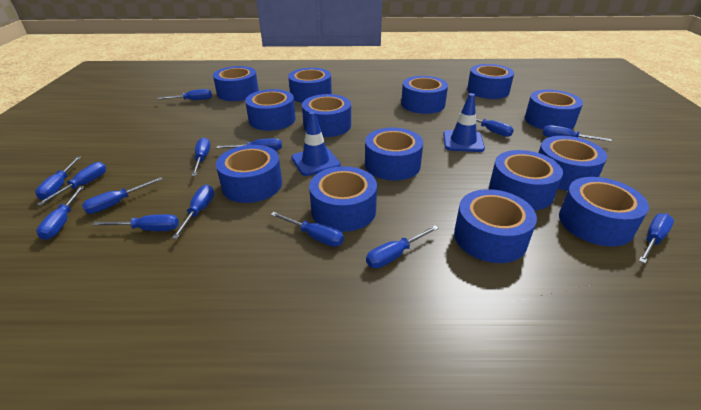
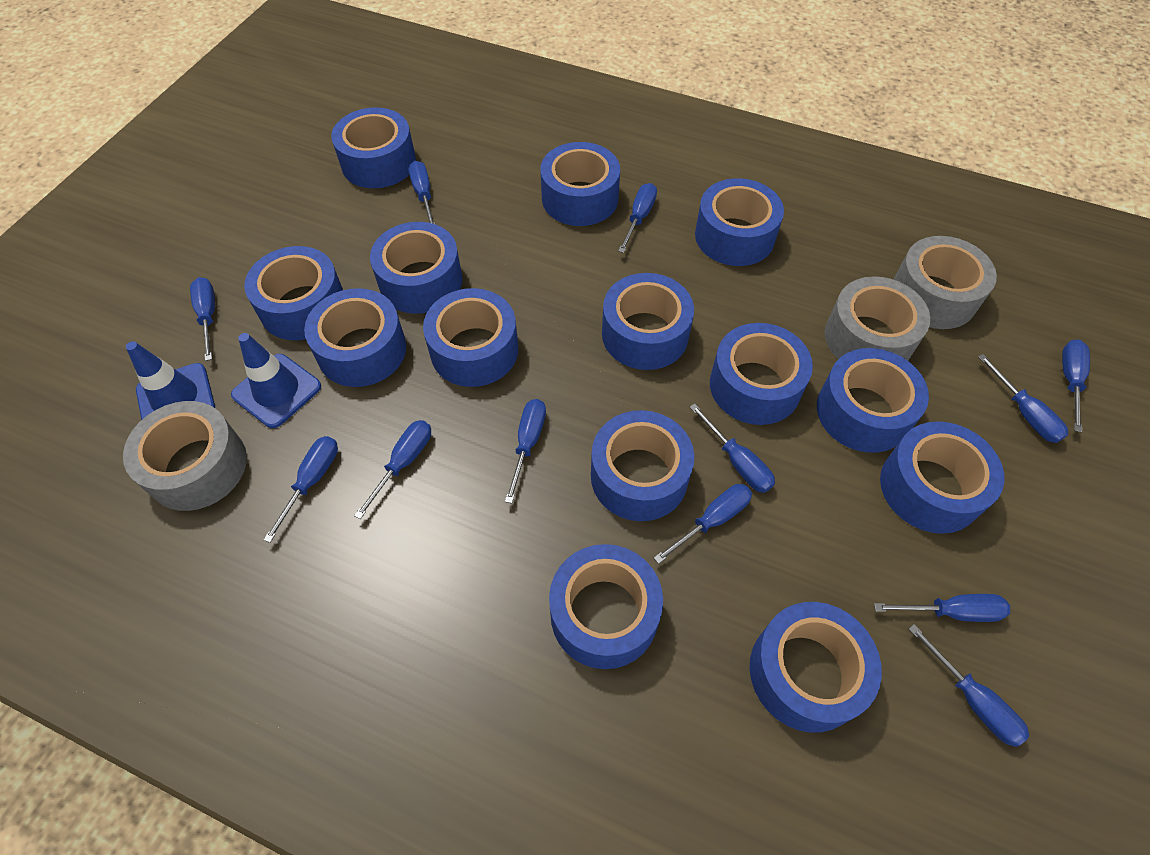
blue screwdriver: [35,156,81,200] [36,186,84,240] [37,162,106,206] [82,177,162,214] [92,214,179,231] [158,89,212,100] [172,185,214,239] [191,137,211,176] [217,138,282,151] [271,212,344,247] [366,225,439,268] [458,114,514,137] [542,125,612,142] [639,213,674,264] = 14 -> [190,277,215,361] [263,436,338,543] [354,420,431,519] [408,161,435,224] [505,399,546,504] [618,183,657,253] [654,484,752,564] [690,404,775,493] [874,594,1010,622] [909,624,1029,747] [978,354,1068,443] [1062,339,1090,433] = 12
grey tape: none = 0 -> [123,401,247,511] [825,276,930,361] [893,236,997,329] = 3

